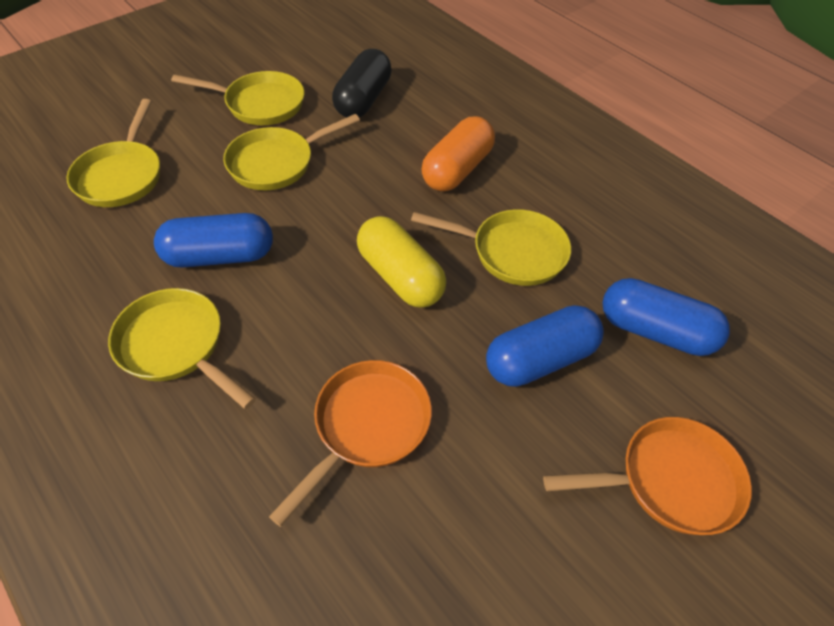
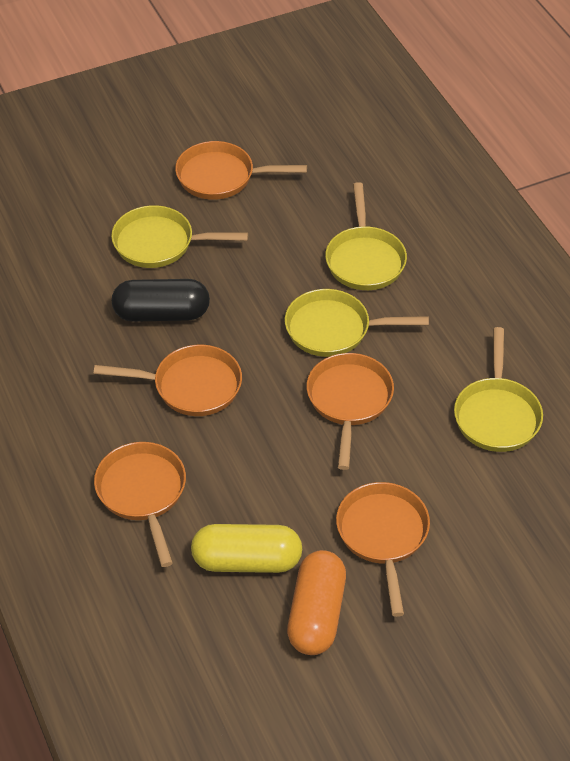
blue capsule: [154,213,273,268] [486,305,604,387] [602,278,730,356] = 3 -> none = 0
orange pan: [269,360,432,527] [543,417,752,535] = 2 -> [94,345,242,416] [94,442,186,567] [175,141,307,200] [306,353,394,470] [336,482,430,617] = 5
yellow pan: [66,99,160,207] [108,288,256,409] [171,71,304,125] [223,114,360,190] [411,209,571,286] = 5 -> [111,205,248,268] [285,289,429,357] [325,182,407,290] [454,327,543,452] = 4

